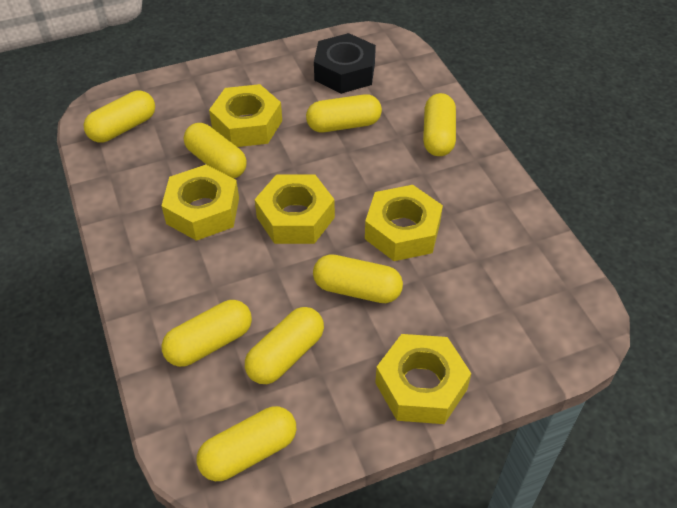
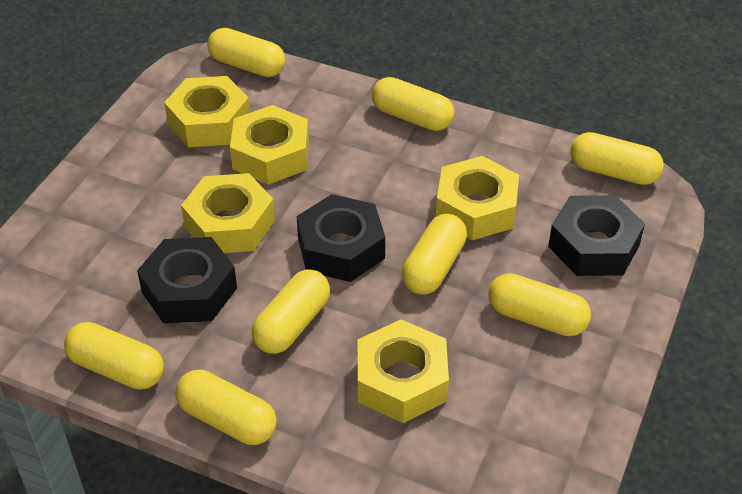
black nut: [314,33,376,94] = 1 -> [137,237,237,323] [297,194,385,282] [548,195,645,276] = 3

